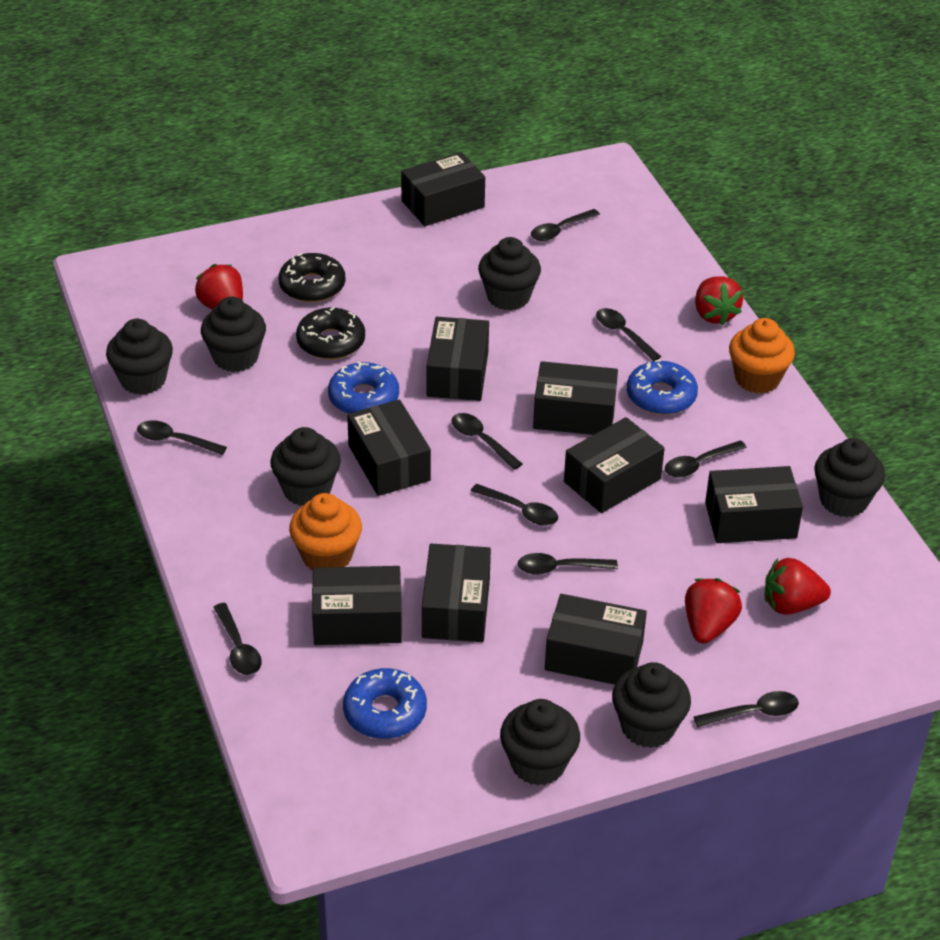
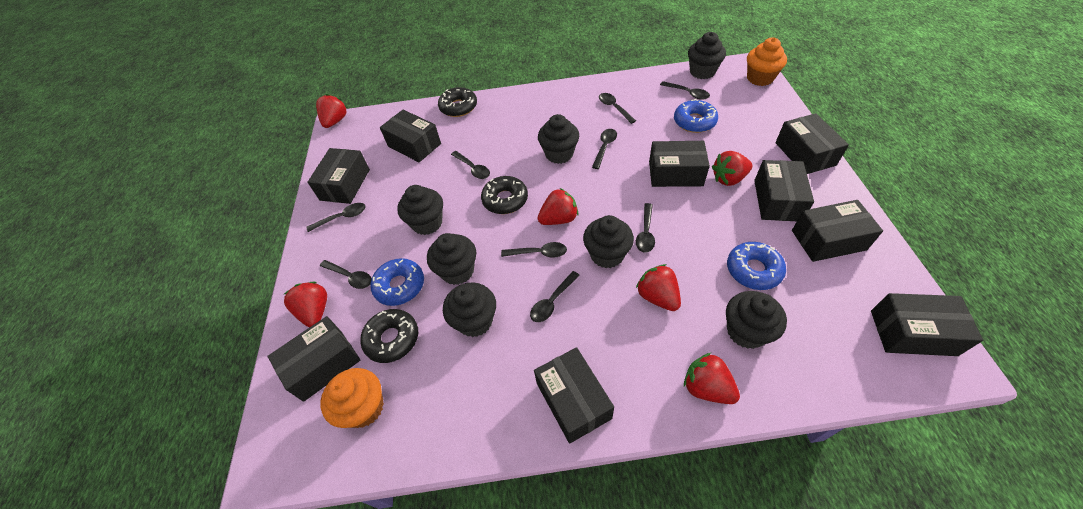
black donut: [278,253,345,302] [296,307,365,360] = 2 -> [360,309,418,363] [438,87,477,117] [481,176,528,214] = 3
red strawberry: [195,264,243,310] [685,578,742,644] [695,276,743,326] [765,558,831,615] = 4 -> [284,282,327,327] [316,94,347,128] [537,188,578,225] [636,264,681,311] [684,352,740,404] [712,151,752,186] = 6

